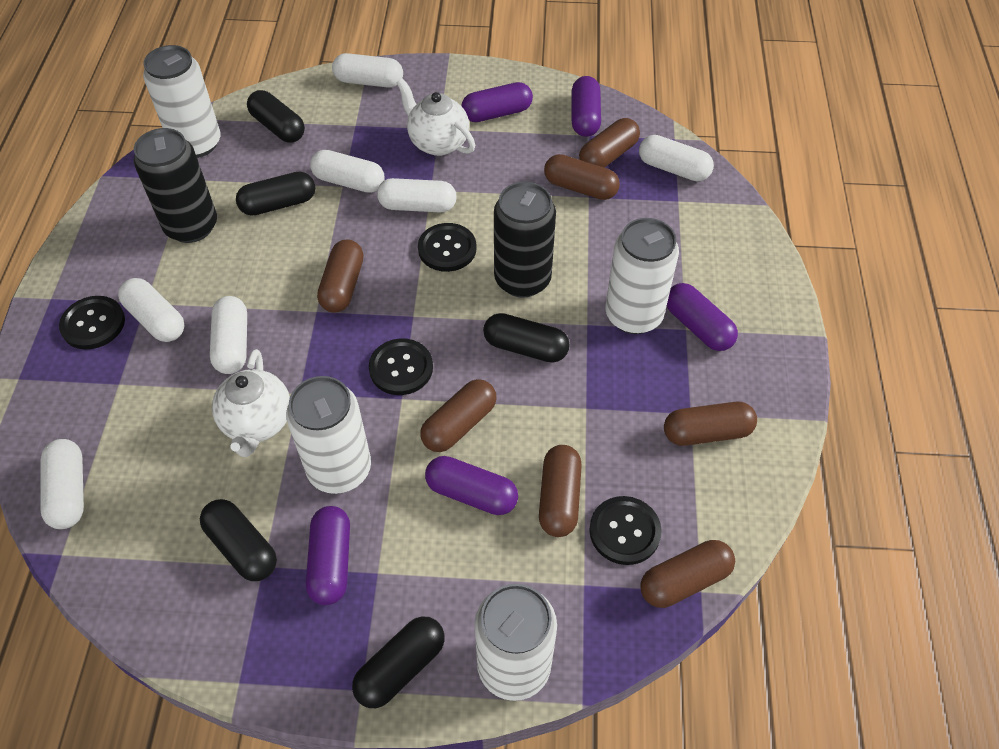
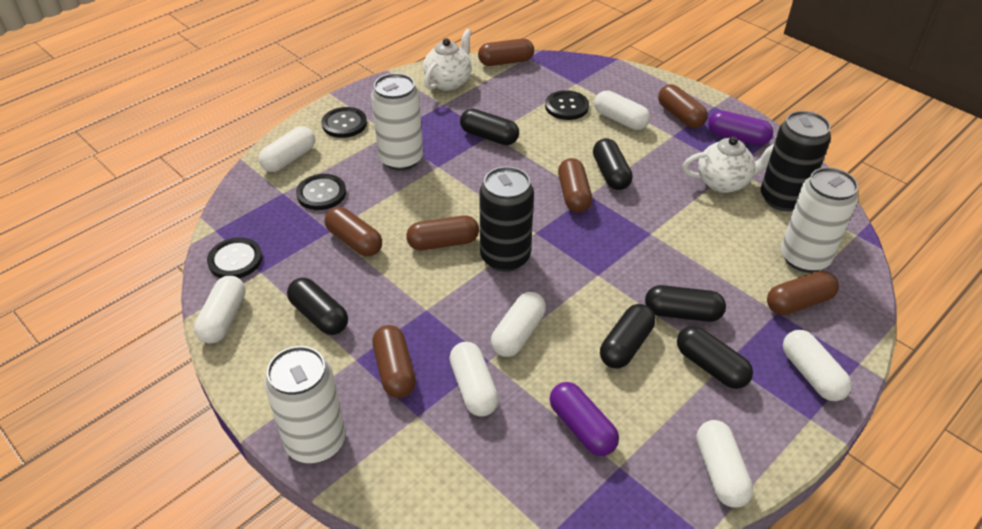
black capsule: [200,499,277,581] [236,172,315,216] [247,90,305,143] [352,617,445,708] [483,313,570,363] = 5 -> [287,278,348,335] [460,109,519,145] [593,138,633,190] [600,304,655,369] [645,285,726,322] [677,326,753,389] = 6
purple capsule: [306,506,350,605] [425,456,518,515] [461,82,533,122] [572,76,601,137] [667,283,738,351] = 5 -> [550,382,619,456] [708,111,773,145] = 2
white can: [143,45,221,158] [286,376,371,494] [475,584,557,701] [605,218,679,334] = 4 -> [264,346,346,463] [371,73,423,171] [781,167,858,273] = 3

